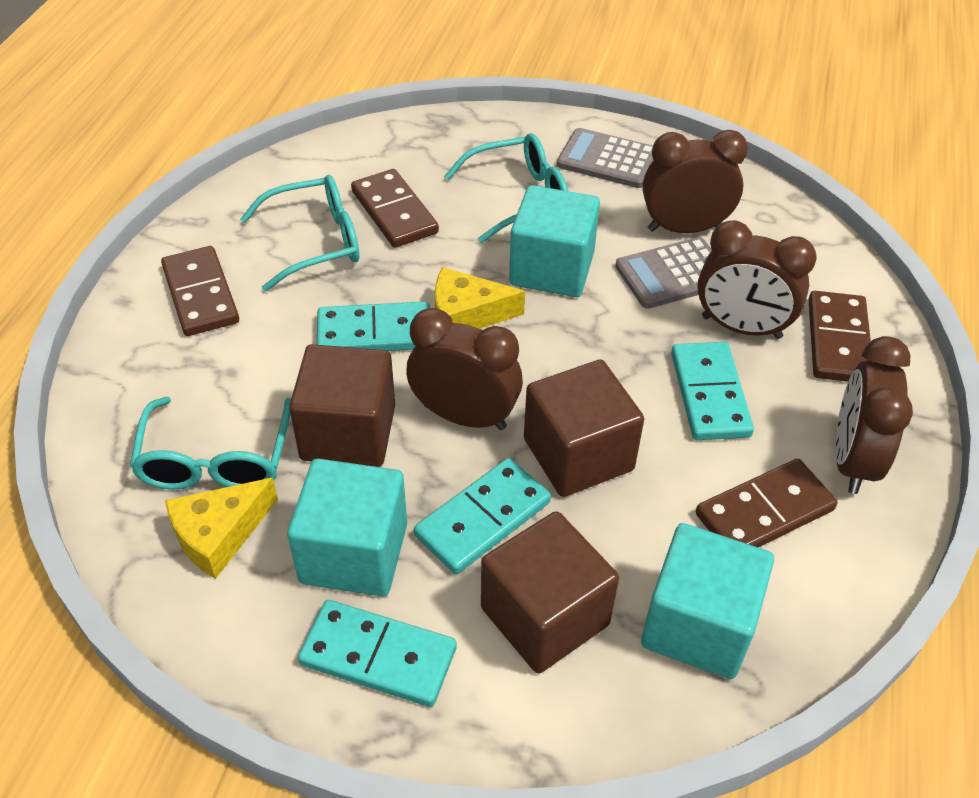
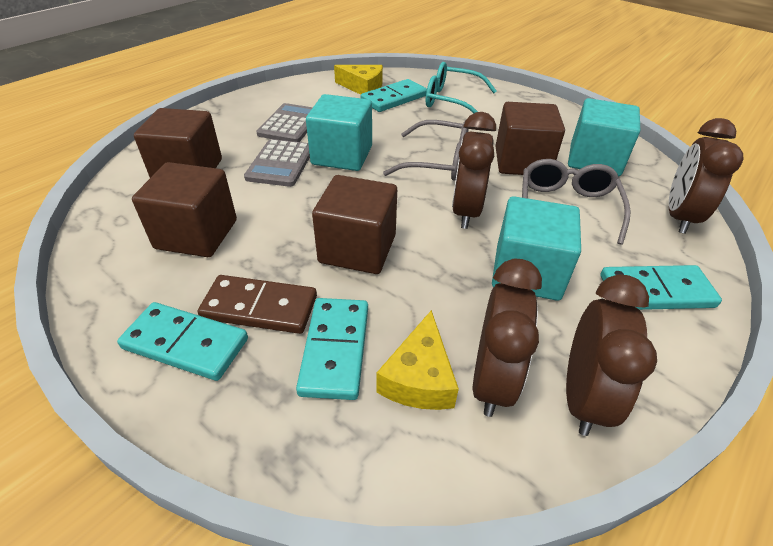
brown cube: [289,344,395,467] [481,511,619,674] [524,359,644,497] = 3 -> [132,162,237,257] [134,108,222,178] [312,175,397,274] [496,102,565,175] = 4
brown domino: [161,246,239,336] [351,169,439,248] [696,459,837,547] [808,291,871,382] = 4 -> [198,275,317,334] = 1
grey glasses: none = 0 -> [383,120,469,181] [522,159,631,244] = 2
turquoise glasses: [130,397,291,490] [240,175,360,292] [444,133,568,243] = 3 -> [426,62,496,113] = 1

